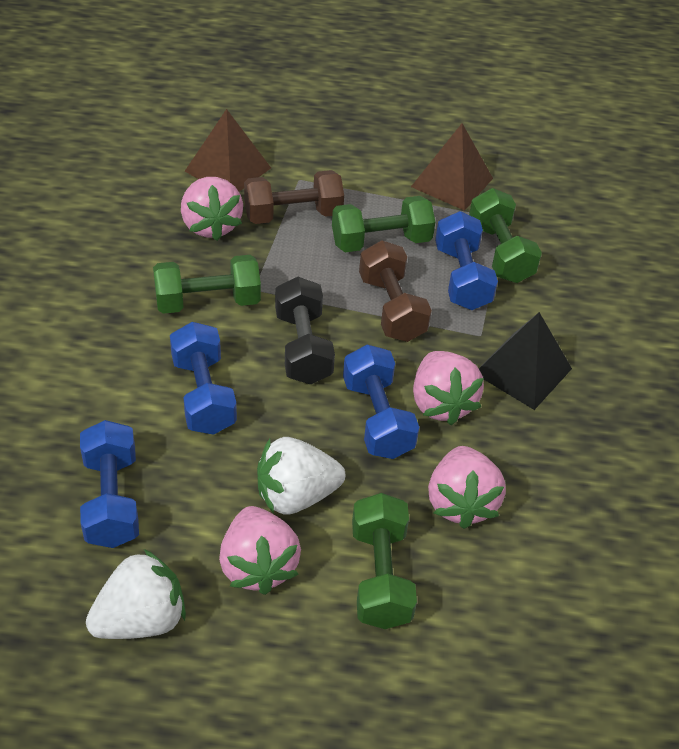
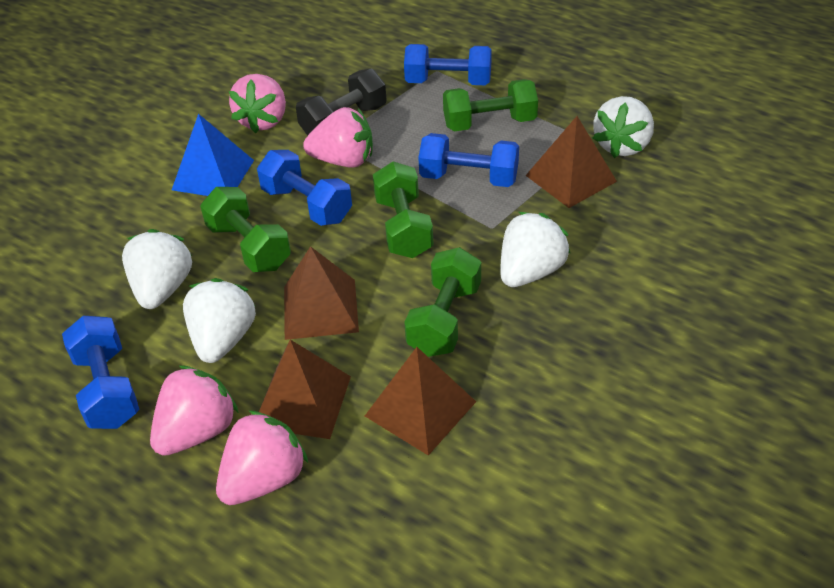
black pyramid: [479,312,572,410] = 1 -> none = 0
blue pyramid: none = 0 -> [172,114,254,196] = 1
brown dumbbell: [244,170,344,224] [359,240,432,342] = 2 -> none = 0
brown pyramid: [185,109,271,192] [411,123,493,211] = 2 -> [259,340,351,439] [284,246,359,340] [365,347,476,456] [525,116,617,208] = 4
white strawberry: [86,549,186,639] [257,437,345,515] = 2 -> [122,229,192,309] [183,278,256,363] [500,212,571,287] [593,96,654,158] = 4

